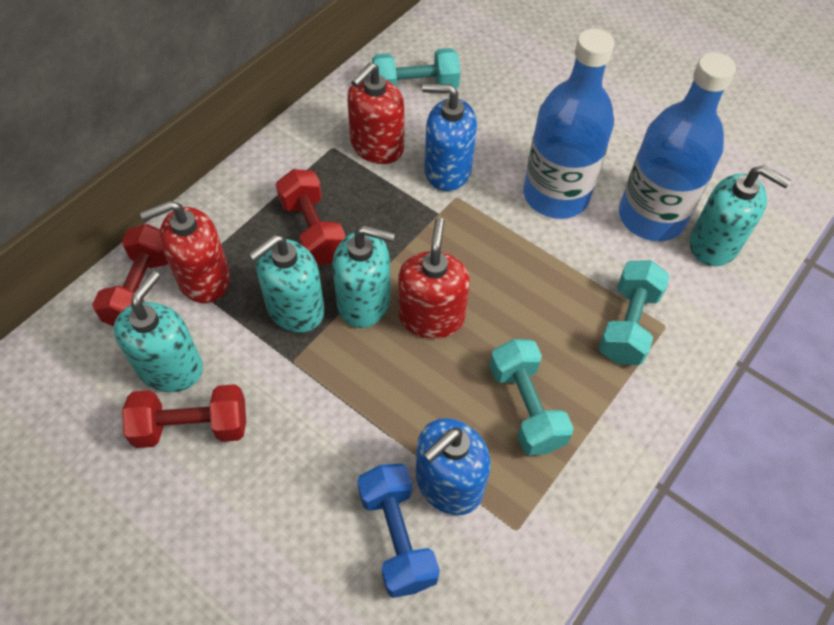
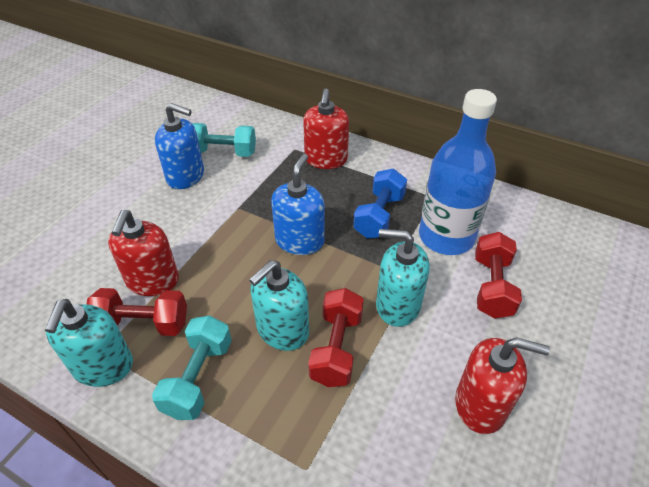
blue bottle: [523,29,614,219] [619,52,736,241] = 2 -> [419,89,497,255] = 1
turquoise dumbbell: [372,48,460,89] [489,339,574,455] [598,260,670,365] = 3 -> [152,316,232,420] [192,123,256,157] = 2
turquoise soap dispenser: [114,271,203,392] [249,235,324,333] [332,225,395,328] [690,166,791,266] = 4 -> [45,299,133,387] [249,260,309,351] [376,229,429,327] = 3

